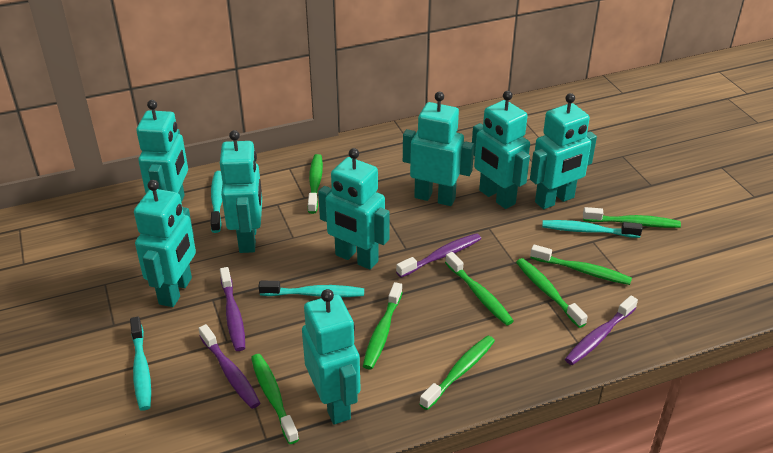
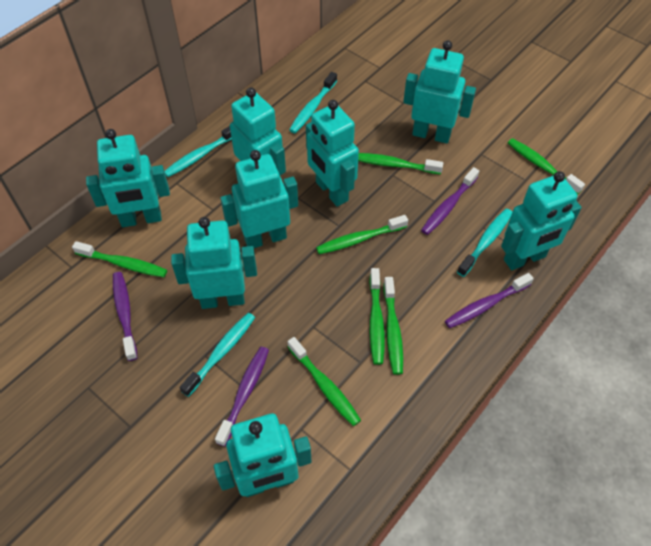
green toothbrush: [251,354,299,444] [308,154,323,214] [363,282,403,370] [419,335,495,410] [445,252,514,326] [516,258,588,328] [530,245,632,285] [583,207,681,228] = 8 -> [72,241,167,277] [288,337,361,426] [316,215,408,254] [358,153,443,174] [369,268,385,365] [383,277,403,375] [508,138,585,195] = 7

